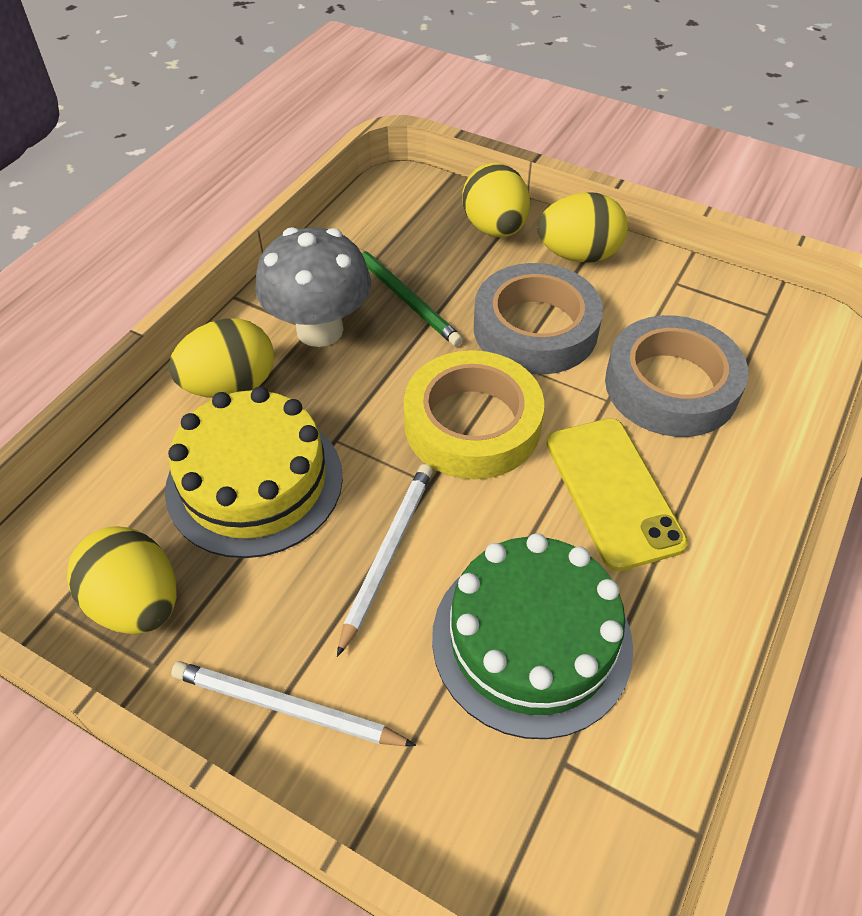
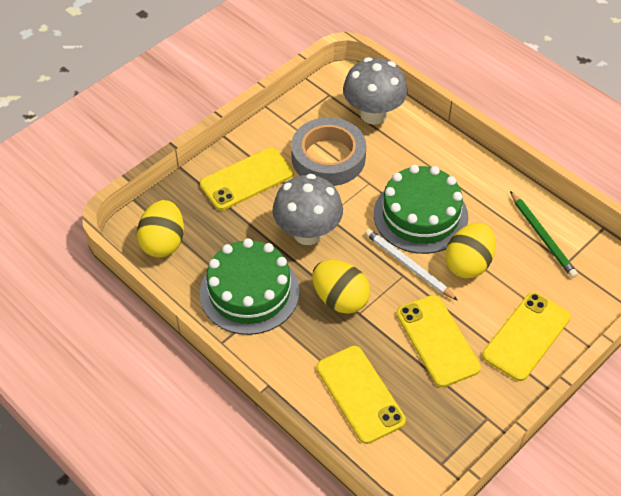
green cake: [432,533,633,739] = 1 -> [200,238,300,335] [374,165,468,254] = 2
grey mushroom: [255,227,371,347] = 1 -> [272,174,343,245] [343,57,408,124] = 2
grey tape: [474,263,603,375] [605,315,748,437] = 2 -> [291,117,366,186] = 1
white pencil: [171,661,416,746] [337,464,433,657] = 2 -> [365,229,458,301] = 1
yellow cake: [165,387,343,558] = 1 -> none = 0
yellow egg: [67,526,177,634] [169,318,274,398] [462,163,530,237] [537,192,628,262] = 4 -> [137,200,184,258] [312,260,370,314] [445,223,496,278] = 3
yellow phone: [547,418,688,571] = 1 -> [200,148,294,210] [317,346,406,444] [396,295,481,387] [482,292,571,381] = 4
yellow tape: [404,350,544,479] = 1 -> none = 0

